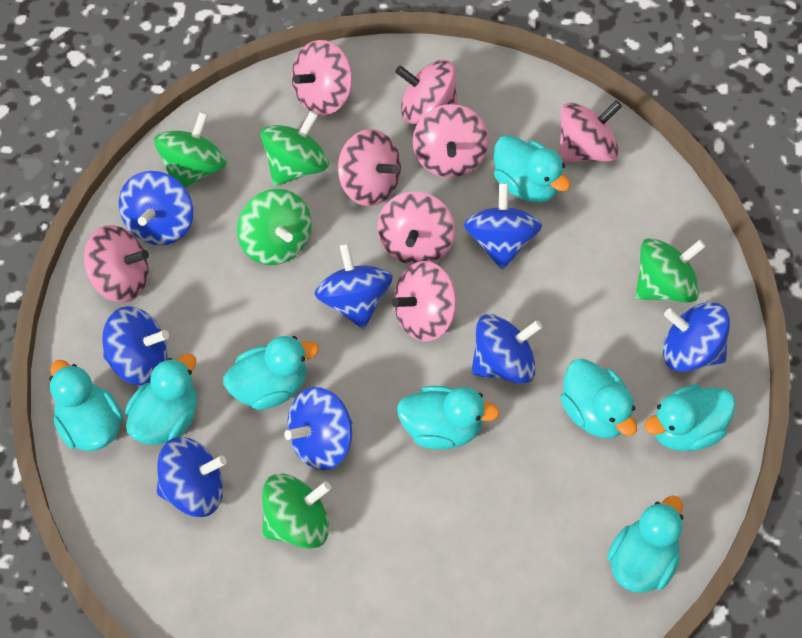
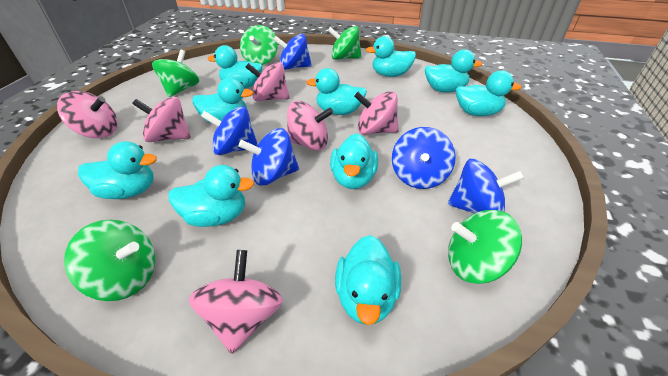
blue spinning top: [102,306,169,385] [119,171,193,245] [156,437,227,517] [284,387,352,470] [315,243,393,329] [464,183,542,270] [471,314,542,384] [663,302,730,372] = 8 -> [201,106,258,155] [239,128,299,185] [273,34,312,70] [392,127,456,189] [448,159,524,213] = 5
pink spinning top: [84,225,149,303] [291,40,352,115] [338,129,401,206] [377,191,455,265] [392,261,457,342] [395,60,458,124] [413,104,489,178] [559,100,622,162] = 8 -> [57,91,117,138] [132,97,191,142] [189,250,283,354] [245,62,290,101] [287,101,333,151] [354,91,399,135] = 6
turquoise duck: [49,360,124,451] [125,354,197,445] [223,336,319,410] [397,386,500,450] [494,135,570,203] [560,359,637,438] [607,495,683,593] [644,384,736,451] = 8 -> [78,141,157,199] [168,165,254,227] [193,77,253,123] [208,45,262,88] [306,68,367,115] [330,133,378,189] [335,235,401,325] [366,36,416,77] [425,49,482,93] [456,71,521,116] = 10

